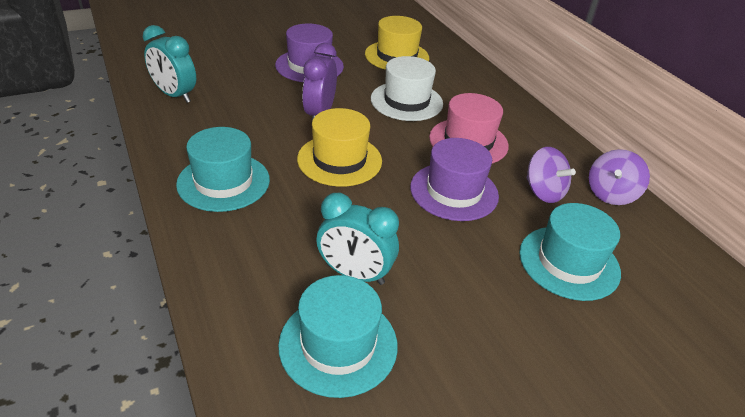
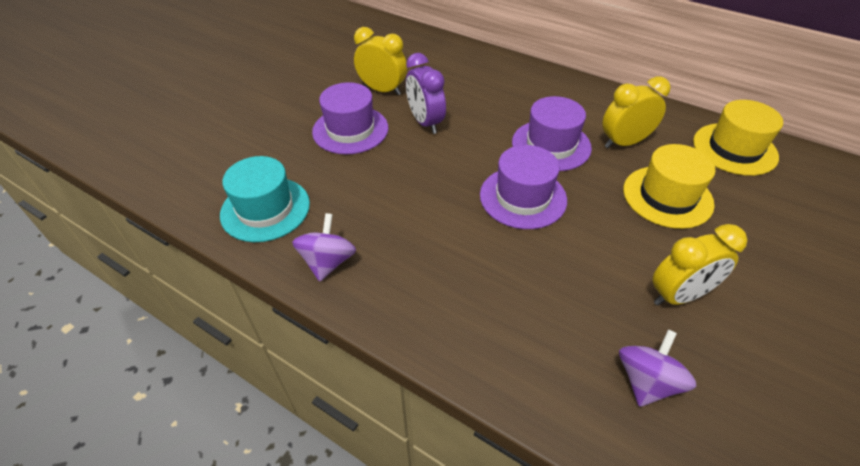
pink hat: [429,93,509,164] = 1 -> none = 0
purple hat: [275,23,344,82] [410,138,499,221] = 2 -> [312,82,389,154] [480,145,567,229] [512,96,592,171] = 3
turquoise clock: [143,25,196,103] [316,193,399,285] = 2 -> none = 0
turquoise hat: [176,127,270,212] [278,275,398,398] [519,203,621,301] = 3 -> [220,156,310,242] = 1
white hat: [371,56,443,121] = 1 -> none = 0
yellow clock: none = 0 -> [354,27,407,95] [602,76,671,148] [652,224,747,306] = 3

